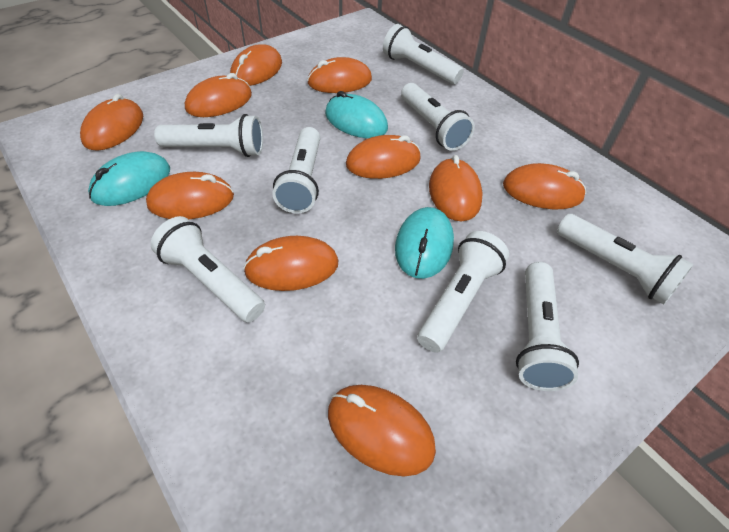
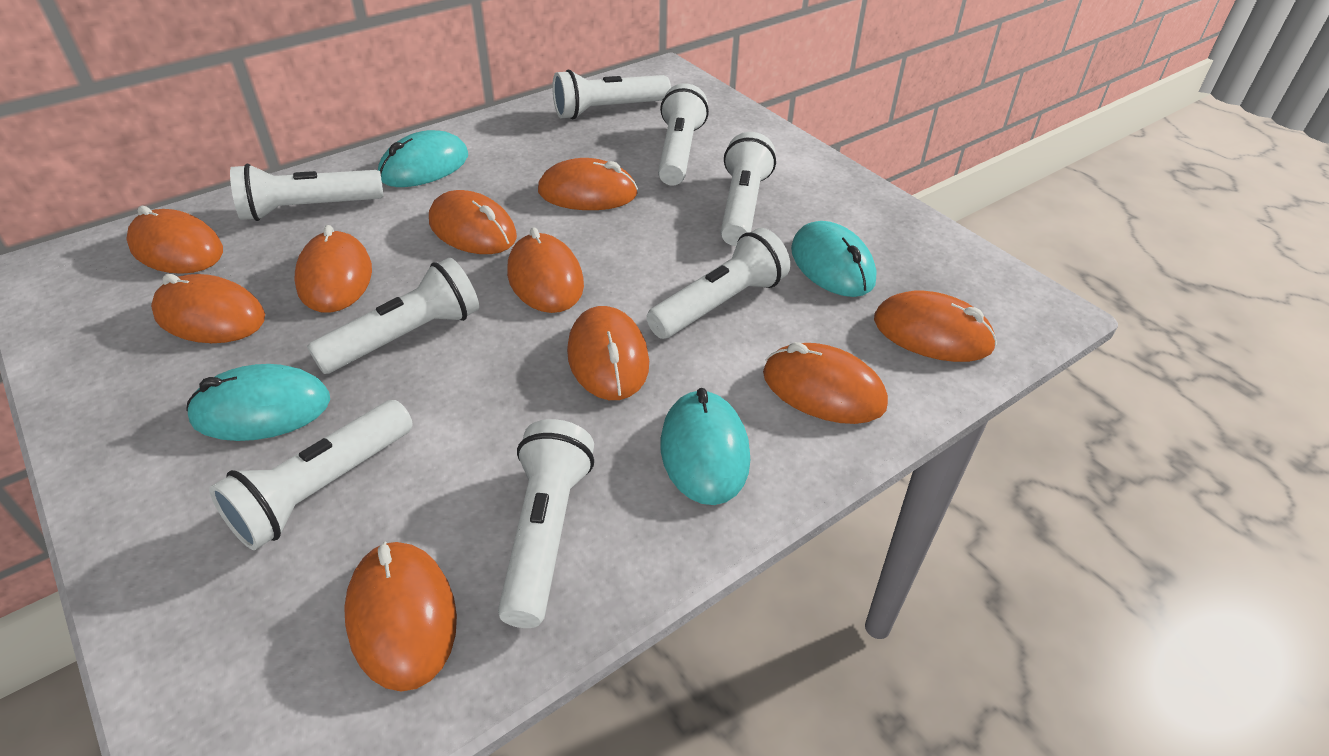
turquoise mouse: [88,151,170,206] [325,91,388,138] [395,207,454,279] = 3 -> [186,364,330,441] [378,130,468,187] [661,388,750,505] [791,221,876,297] = 4

